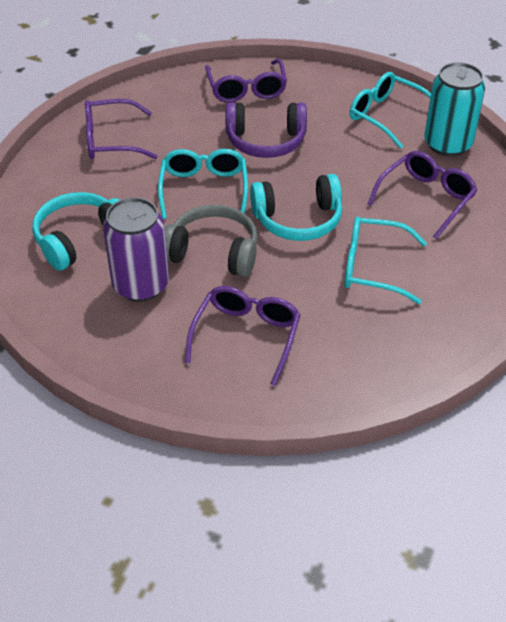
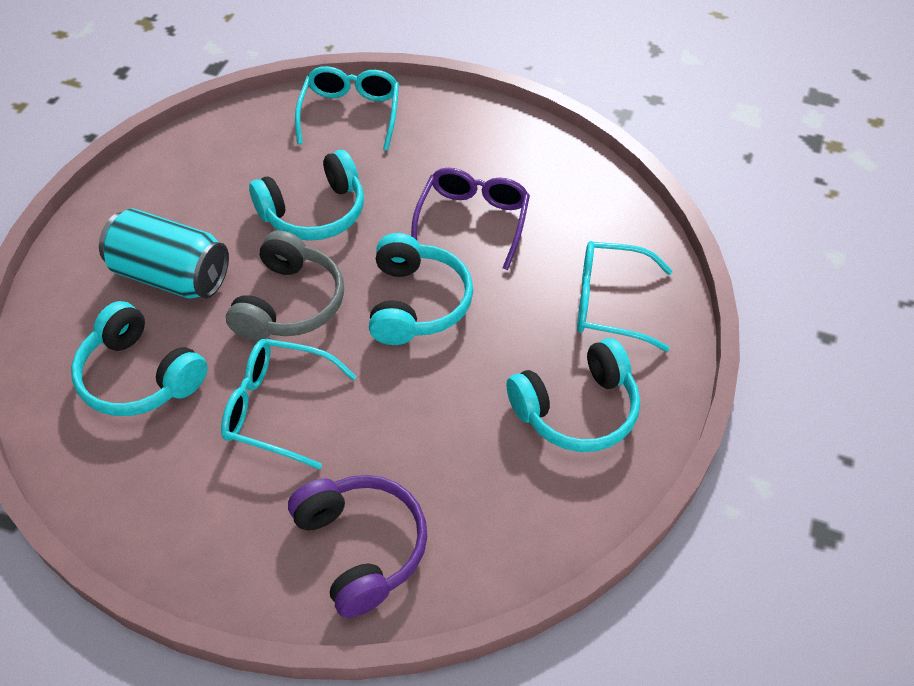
purple can: [103,197,169,302] = 1 -> none = 0
purple glasses: [85,99,158,159] [185,286,301,386] [205,59,287,102] [368,151,477,239] = 4 -> [411,168,530,270] = 1
turquoise headphones: [32,192,119,271] [250,174,342,241] = 2 -> [71,301,208,416] [249,150,364,241] [369,233,473,345] [506,338,640,452] = 4

